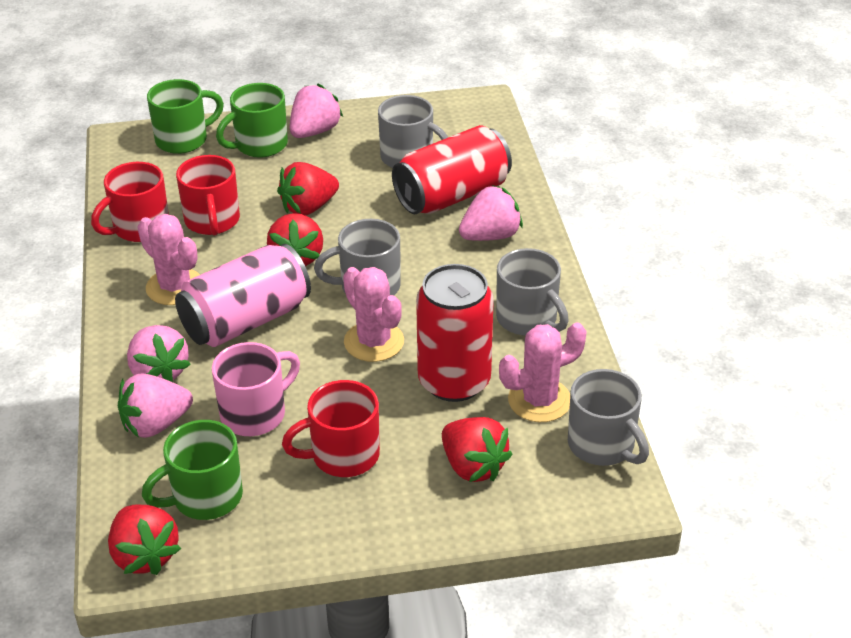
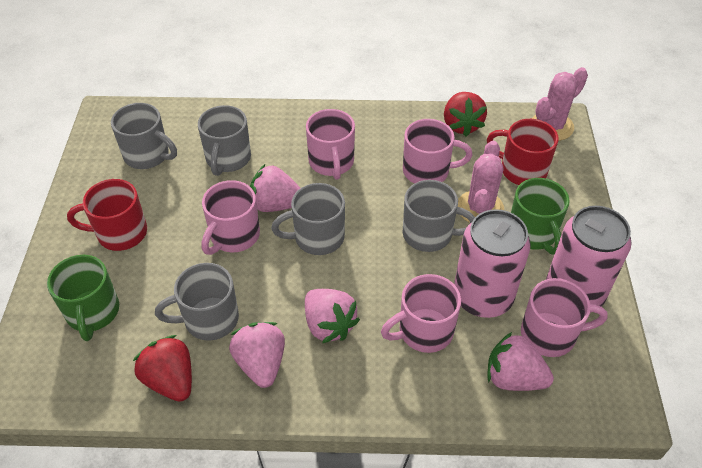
green mug: [142,420,243,520] [147,79,224,154] [216,83,288,158] = 3 -> [47,255,119,341] [511,178,570,255] = 2
grey mug: [314,219,401,295] [378,95,448,168] [496,248,569,336] [568,369,649,466] = 4 -> [111,103,177,169] [155,263,239,341] [198,105,251,176] [271,183,345,255] [403,180,475,252] = 5
pink cactus: [137,214,200,305] [343,267,404,362] [499,323,587,422] = 3 -> [458,141,504,223] [532,67,588,141] = 2
pink can: [175,244,311,347] = 1 -> [454,209,531,318] [546,206,632,313] = 2
pink mug: [212,342,300,436] = 1 -> [201,180,260,255] [306,109,355,180] [381,274,461,353] [403,119,473,184] [521,278,608,357] = 5
red can: [392,125,512,214] [416,264,494,402] = 2 -> none = 0
red mug: [91,162,169,242] [176,155,240,235] [282,380,380,477] = 3 -> [67,179,147,251] [487,119,559,185] = 2
red strawberry: [108,505,181,575] [267,213,323,266] [277,162,339,216] [442,417,513,482] = 4 -> [133,335,192,402] [444,92,487,137] = 2

